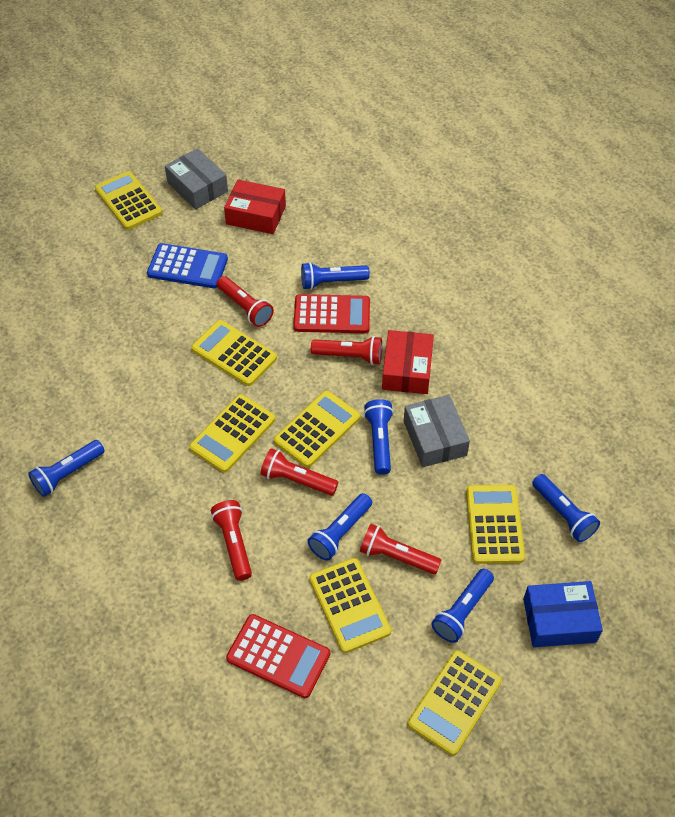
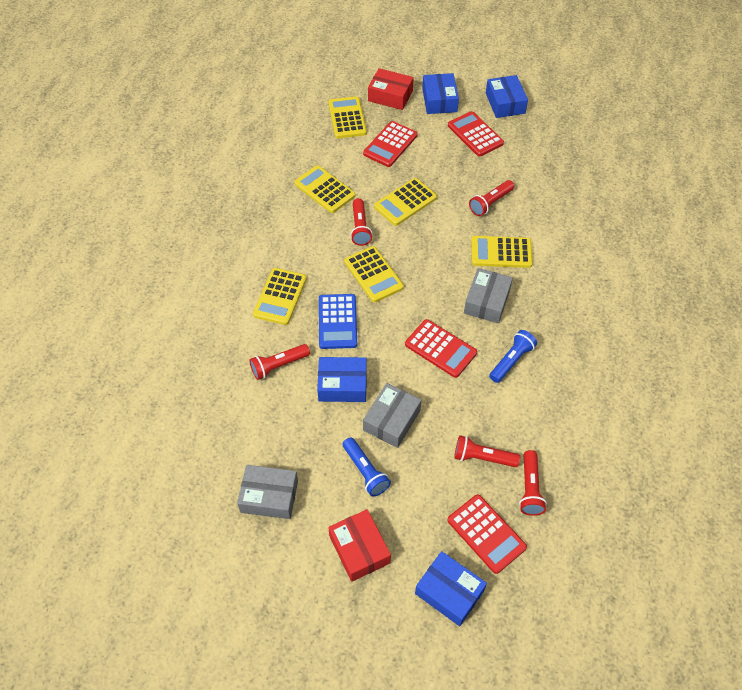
blue box: [523,581,603,647] = 1 -> [317,357,367,402] [415,551,487,626] [422,73,459,114] [486,75,528,118] = 4
blue flashlight: [28,440,105,497] [301,262,370,290] [308,493,372,561] [364,399,394,475] [431,569,494,643] [532,474,600,542] = 6 -> [343,437,391,497] [489,330,537,383] = 2
grey box: [165,148,228,209] [404,395,470,467] = 2 -> [237,465,298,519] [363,383,421,448] [464,268,513,323] = 3
red calculator: [226,614,330,698] [293,294,370,333] = 2 -> [363,121,418,167] [405,319,477,378] [448,111,504,156] [448,494,527,574] = 4
yellow calculator: [95,171,162,230] [189,394,275,473] [191,320,277,386] [274,391,360,468] [309,558,391,653] [408,650,502,756] [466,485,525,564] = 7 -> [253,268,307,325] [294,165,355,213] [328,96,367,138] [344,246,404,303] [374,178,437,226] [471,236,533,268] = 6

